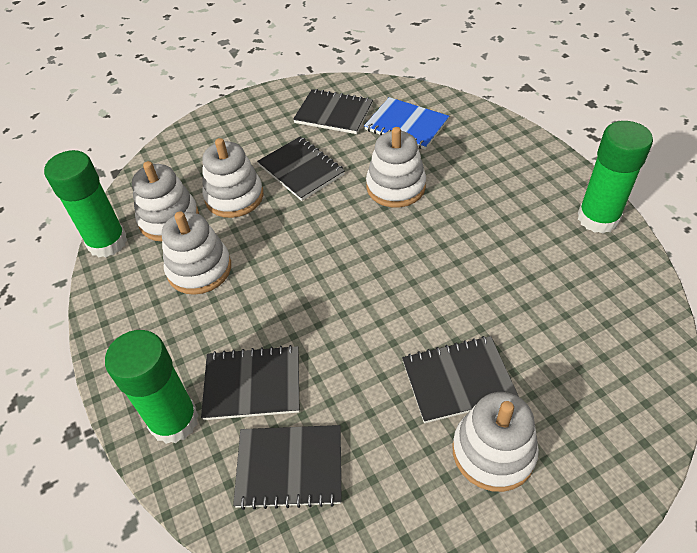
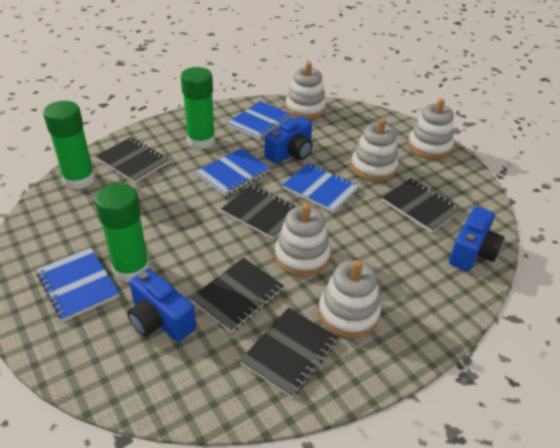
blue camera: none = 0 -> [127,269,196,342] [265,116,313,164] [449,206,505,271] = 3
blue notebook: [364,97,449,150] = 1 -> [37,248,119,322] [196,149,271,196] [227,101,292,140] [283,163,359,213] = 4

